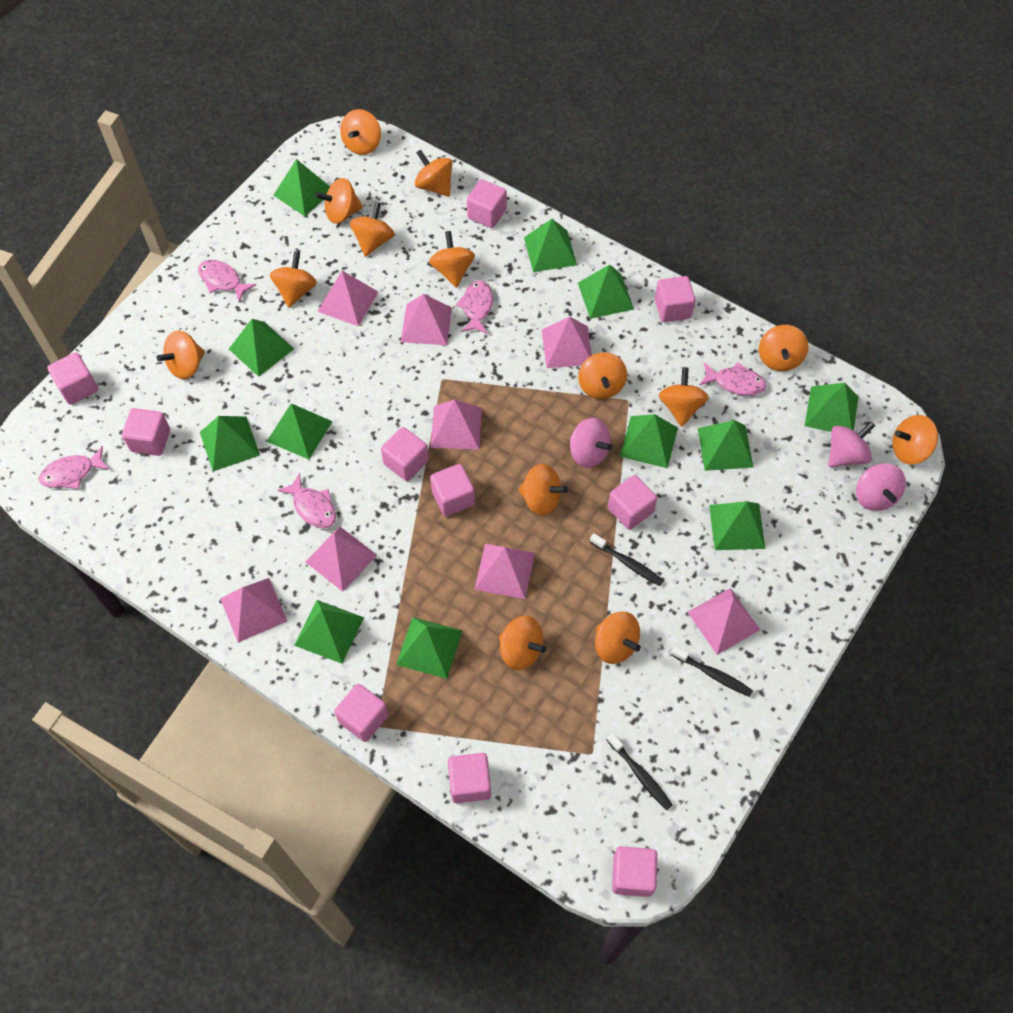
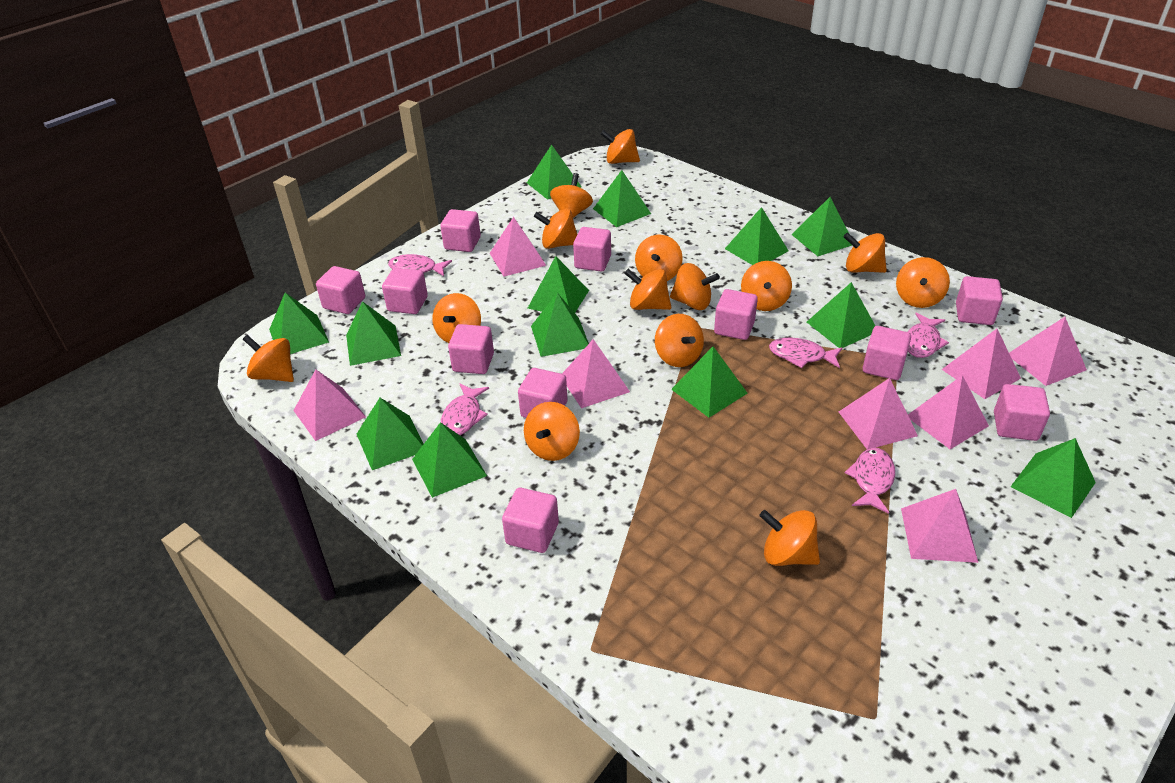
black toothbrush: [590,533,664,586] [607,733,673,810] [671,646,753,697] = 3 -> none = 0
green pyramid: [200,416,260,471] [229,319,294,377] [267,403,333,459] [273,159,330,216] [294,600,364,664] [396,617,463,679] [524,219,577,272] [578,264,634,319] [620,414,678,468] [698,420,754,471] [709,501,765,550] [805,383,859,432] = 12 -> [269,293,329,354] [346,301,401,366] [357,398,424,470] [412,422,487,498] [527,145,582,200] [528,256,589,313] [531,293,589,357] [593,170,651,227] [671,346,747,418] [725,207,789,265] [791,197,852,256] [807,282,875,348] [1010,438,1096,518] = 13
pink cube: [47,352,98,405] [122,408,170,456] [334,684,389,742] [381,427,429,481] [430,464,475,516] [448,753,491,803] [467,179,507,228] [608,475,657,530] [612,846,657,897] [655,276,695,322] = 10 -> [316,266,365,314] [382,268,428,314] [440,209,481,252] [448,324,494,374] [502,488,559,553] [518,368,568,418] [573,227,611,272] [714,289,758,340] [863,326,911,380] [956,276,1003,325] [994,384,1050,441] = 11
pink spinning top: [570,418,612,468] [828,422,875,467] [856,463,906,511] = 3 -> none = 0

